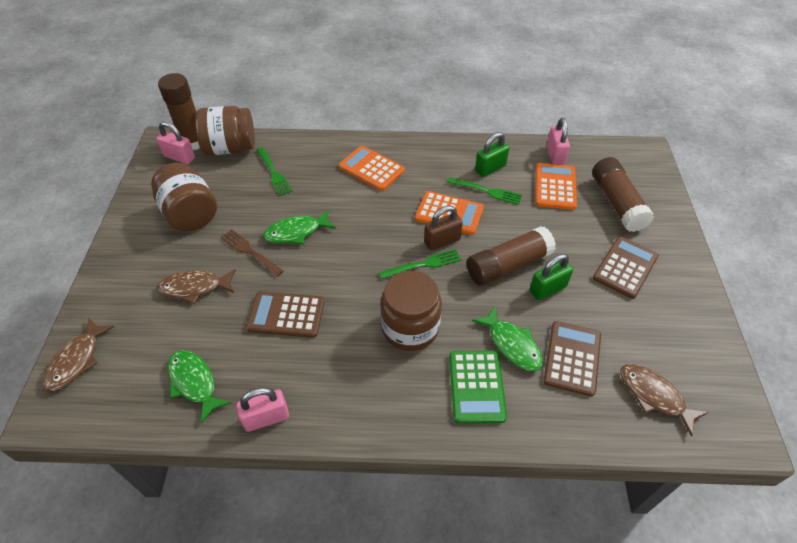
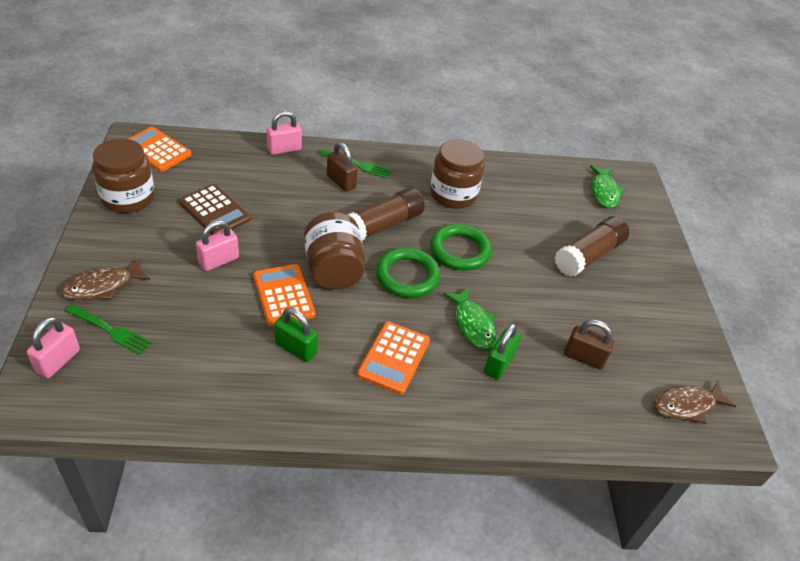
brown calculator: [246,291,325,338] [543,321,601,397] [593,236,659,299] = 3 -> [179,184,251,235] = 1
brown fish: [42,318,115,391] [157,269,236,304] [620,364,709,437] = 3 -> [61,259,150,300] [654,380,737,424] = 2
brown fork: [220,229,284,277] = 1 -> none = 0
brown glue stick: [158,73,200,150] [467,226,556,286] [592,157,654,232] = 3 -> [347,187,425,241] [555,216,629,277] = 2
brown padlock: [424,206,463,251] = 1 -> [327,142,358,192] [564,320,614,370] = 2
green calculator: [449,351,507,423] = 1 -> none = 0
green fish: [168,350,231,424] [263,210,336,244] [472,306,543,371] = 3 -> [443,287,496,349] [590,165,625,208] = 2
green fork: [257,147,293,196] [379,249,461,279] [447,177,522,205] = 3 -> [65,305,152,355] [319,149,391,178] = 2
green ring: none = 0 -> [376,248,440,298] [430,224,492,271] = 2

